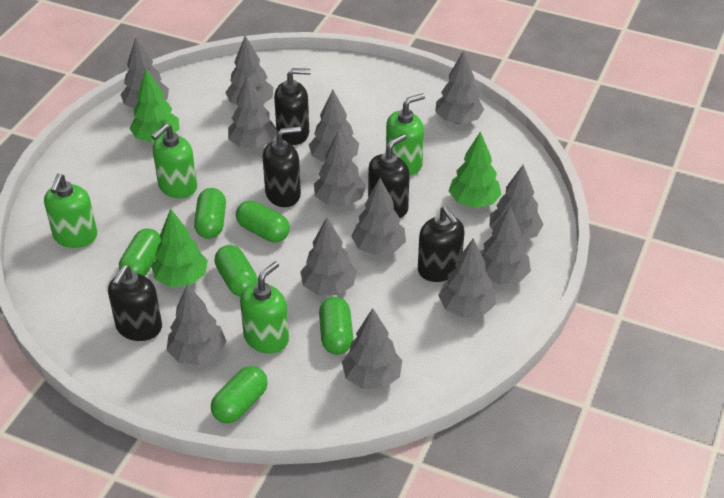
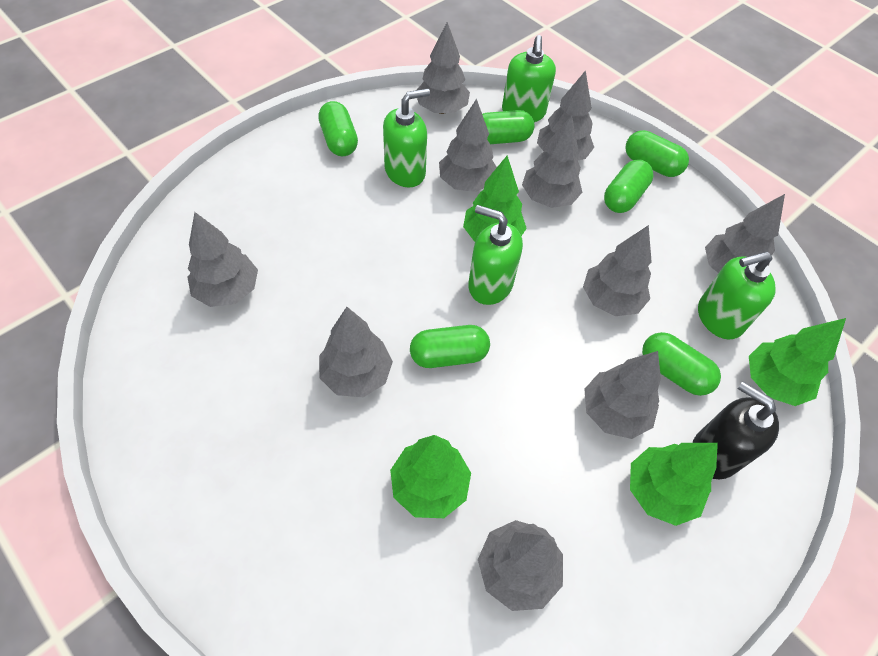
black soap dispenser: [108,265,162,341] [263,126,301,207] [274,68,311,145] [368,134,410,218] [418,206,465,282] = 5 -> [692,382,779,479] = 1
green tree: [130,69,180,143] [151,208,208,287] [449,131,502,208] = 3 -> [390,435,471,518] [463,156,527,242] [630,443,718,526] [749,318,846,406] = 4
grey tree: [120,37,169,108] [167,284,227,365] [225,36,273,105] [228,75,278,148] [300,217,357,295] [309,90,359,163] [314,130,366,206] [342,308,402,389] [351,178,406,255] [435,51,484,124] [438,239,496,318] [480,206,531,285] [489,164,544,241] = 13 -> [187,212,258,307] [319,307,393,397] [417,22,470,114] [439,98,497,192] [478,520,563,611] [522,115,582,208] [537,70,594,160] [583,225,652,316] [584,351,661,439] [705,194,785,273] = 10

